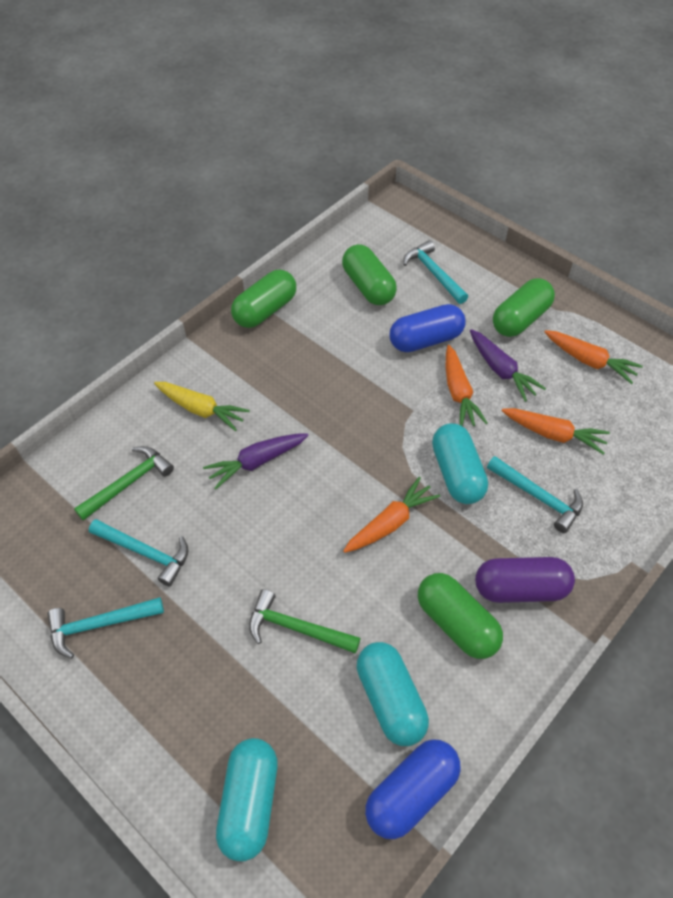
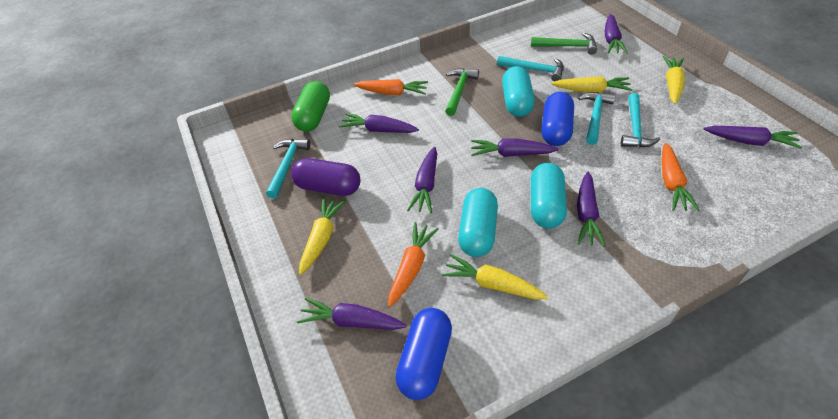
green capsule: [231,270,296,328] [342,244,397,305] [418,573,503,659] [493,278,555,337] = 4 -> [291,81,330,132] = 1
orange carrot: [343,477,440,553] [446,345,488,426] [502,408,610,455] [544,330,643,384] = 4 -> [354,79,428,95] [388,222,439,307] [662,143,700,211] = 3
purple carrot: [203,433,309,490] [470,329,546,402] = 2 -> [297,297,407,330] [339,113,419,133] [407,147,437,213] [471,138,558,157] [577,172,606,247] [605,14,628,53] [704,126,802,149] = 7
yellow carrot: [154,382,250,431] = 1 -> [299,197,346,275] [442,254,548,300] [551,76,633,93] [663,56,685,104] = 4

